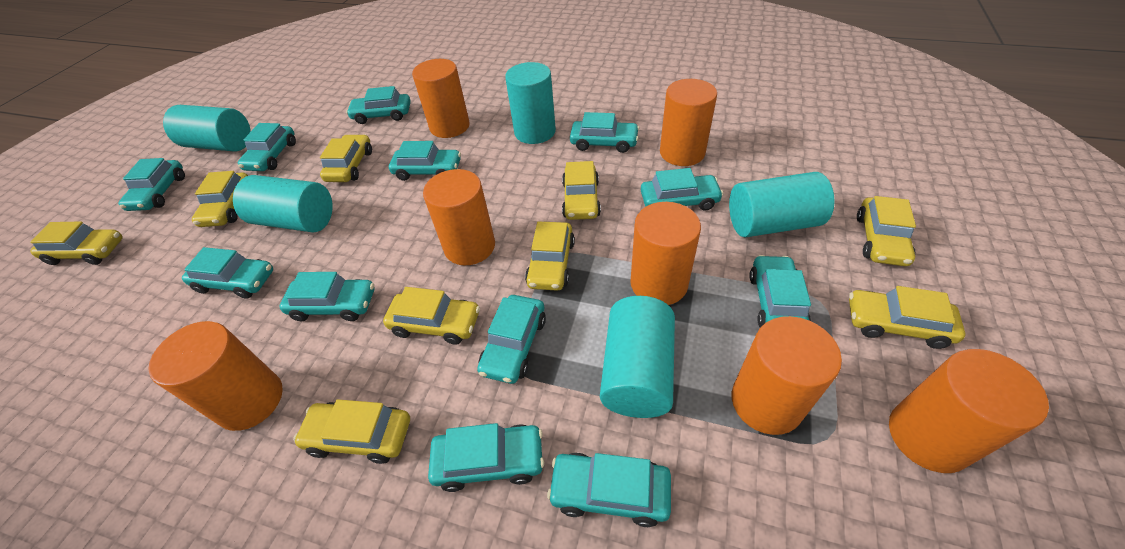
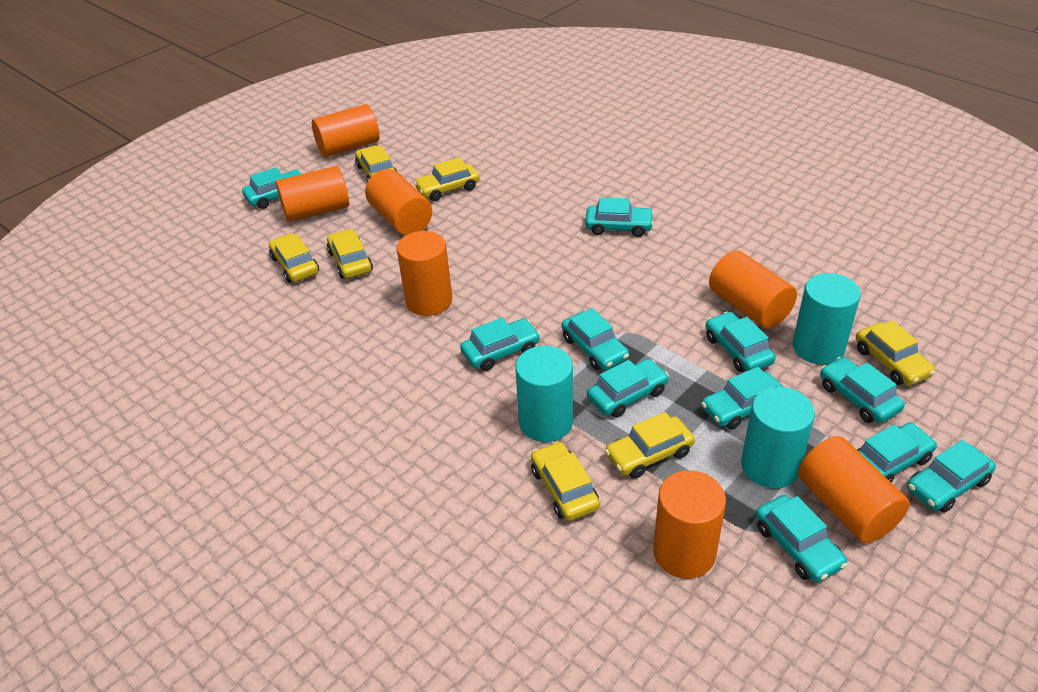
turquoise car: [118,158,185,211] [182,247,273,299] [238,123,296,171] [279,272,374,321] [346,86,411,124] [389,141,461,181] [428,423,544,492] [477,295,546,384] [547,453,671,527] [570,112,639,153] [641,168,723,211] [749,255,811,327] = 12 -> [242,167,302,209] [460,318,540,371] [562,308,629,370] [585,198,654,237] [587,359,669,418] [701,367,783,430] [705,312,775,372] [755,495,847,582] [820,357,905,423] [857,422,937,483] [907,440,996,513] = 11
turquoise cylinder: [163,105,251,152] [233,175,333,233] [505,62,556,144] [600,296,675,418] [729,172,834,238] = 5 -> [515,346,573,442] [741,387,815,488] [793,273,861,365] = 3
yellow car: [30,221,123,265] [192,171,248,227] [293,399,410,464] [320,134,372,182] [383,287,480,345] [525,222,575,291] [562,161,601,220] [849,286,965,349] [857,196,916,266] = 9 -> [269,233,319,283] [327,229,373,279] [355,145,397,182] [414,157,480,201] [531,441,600,521] [605,412,695,478] [856,320,935,386] = 7

